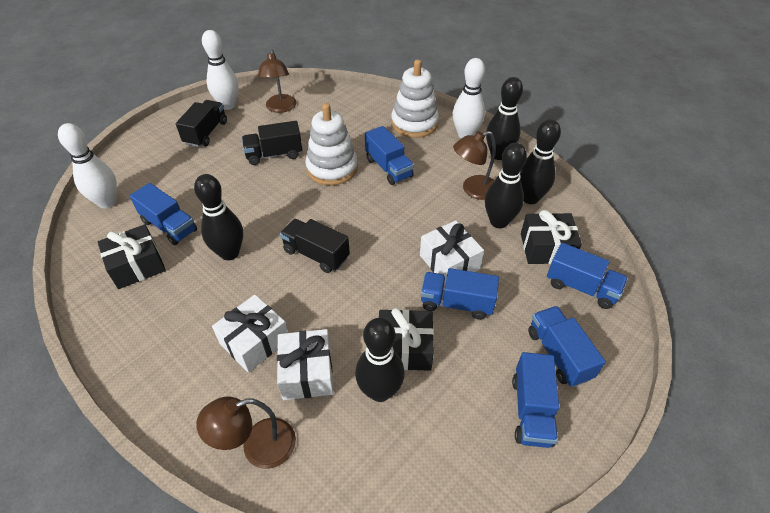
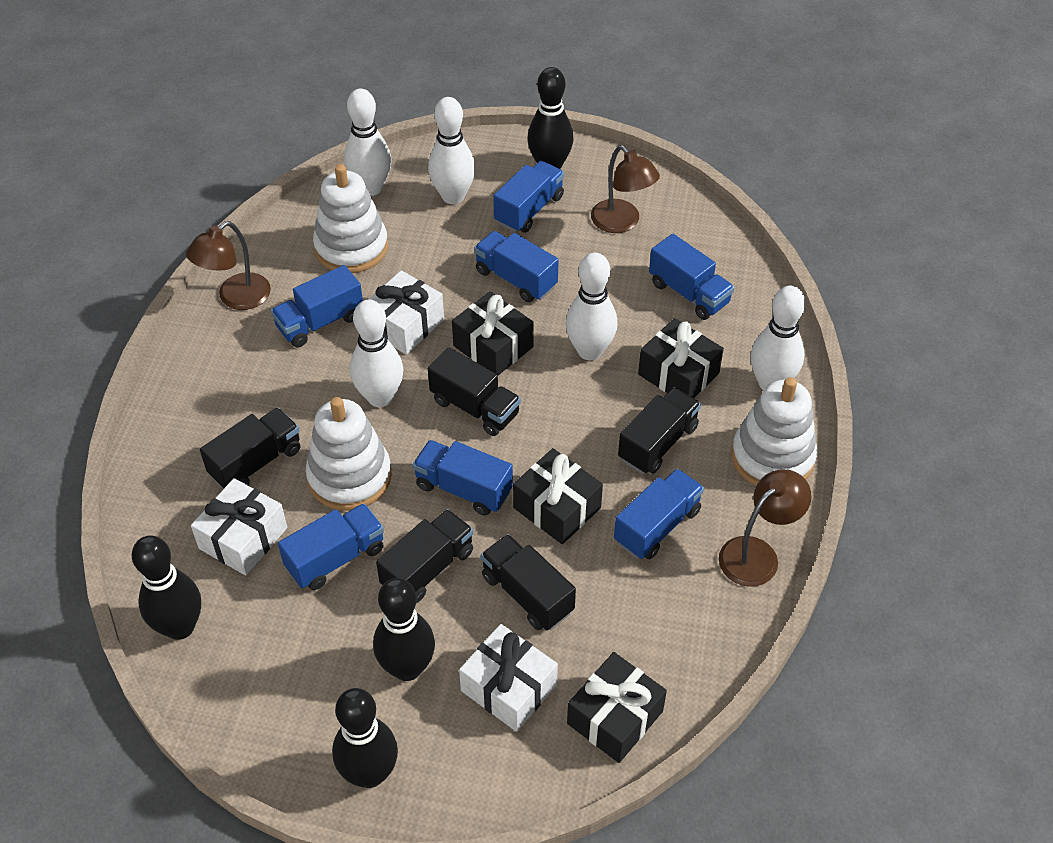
black bowling pin: [194,174,243,260] [355,318,405,402] [485,143,527,228] [486,77,523,160] [520,119,561,204] = 5 -> [132,536,201,640] [332,688,398,788] [373,578,435,681] [527,67,574,169] = 4
black gift: [98,224,166,289] [379,308,434,371] [521,210,582,264] = 3 -> [452,291,534,375] [513,448,603,544] [567,652,667,763] [638,318,724,398] = 4
black truck: [176,100,227,147] [242,121,302,165] [280,219,350,273] = 3 -> [200,408,300,489] [376,509,473,603] [428,347,521,436] [481,534,576,630] [618,387,701,474] = 5
blue truck: [130,183,197,245] [365,126,414,185] [421,268,499,320] [512,352,559,448] [528,306,606,387] [547,243,628,309] = 6 -> [271,265,363,348] [278,503,384,590] [413,440,513,516] [474,231,559,302] [493,161,564,233] [614,469,704,559] [649,234,734,320] = 7
white bowling pin: [58,123,117,208] [202,30,239,110] [453,58,485,138] = 3 -> [344,89,391,196] [350,300,403,407] [428,97,475,204] [566,252,617,360] [751,286,806,391] = 5
white stacking toy: [305,103,358,185] [391,59,439,138] = 2 -> [306,397,392,511] [313,164,388,273] [731,377,817,486] = 3

